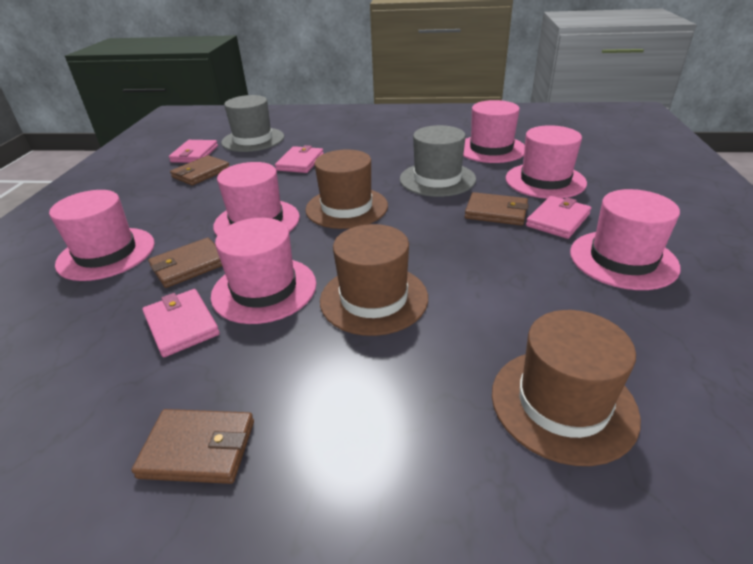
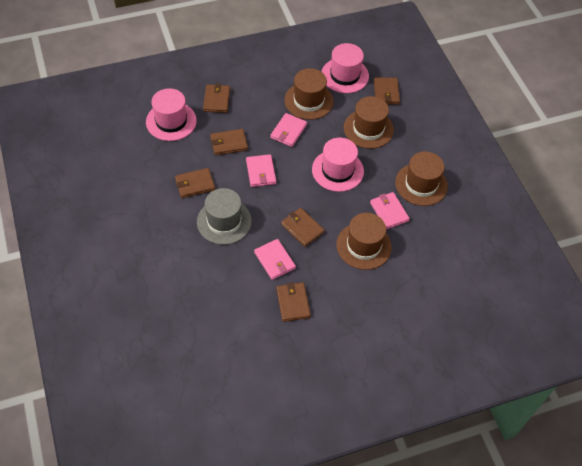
brown hat: [306,149,388,229] [320,224,428,336] [492,310,641,466] = 3 -> [284,68,333,120] [336,213,392,270] [344,96,394,149] [395,151,448,206] = 4
brown wallet: [131,409,254,484] [148,238,222,288] [170,155,230,185] [465,192,529,226] = 4 -> [175,168,215,198] [203,84,230,113] [210,129,248,156] [276,282,311,322] [281,208,325,247] [374,77,400,105] = 6
grey hat: [221,95,284,152] [400,125,476,197] = 2 -> [197,188,252,245] = 1
pink hat: [49,190,155,281] [211,218,316,324] [213,162,300,235] [463,100,525,163] [506,125,587,199] [570,189,681,290] = 6 -> [146,88,197,141] [312,138,364,192] [321,43,369,93] = 3

